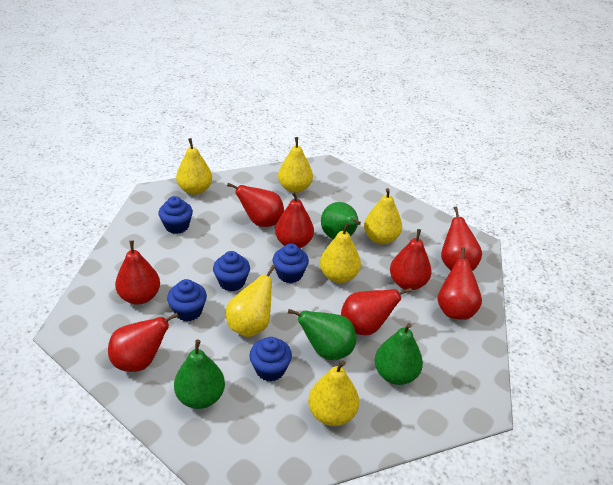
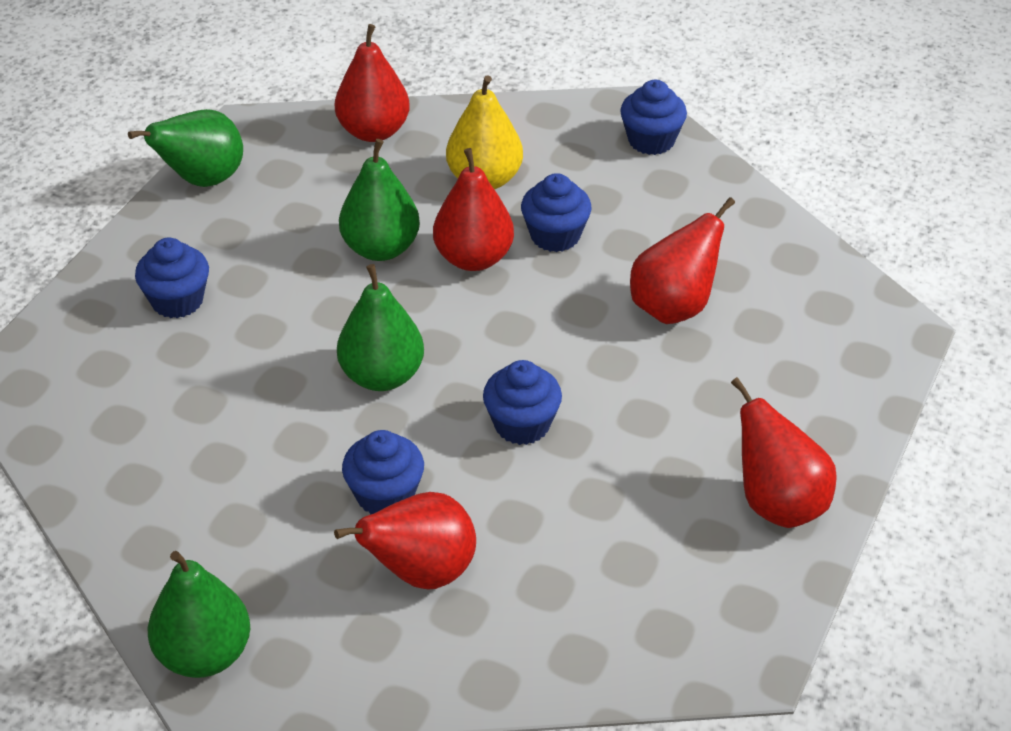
red pear: [108,313,179,372] [115,240,160,305] [227,183,284,227] [275,191,314,248] [341,288,412,335] [390,229,432,290] [438,247,482,320] [441,207,482,271] = 8 -> [334,492,476,590] [335,24,410,142] [433,148,514,271] [630,197,735,324] [731,377,837,528] = 5
yellow pear: [176,138,212,195] [226,265,276,337] [278,137,313,193] [308,360,359,426] [320,222,361,283] [364,188,402,244] = 6 -> [446,75,523,189] = 1

